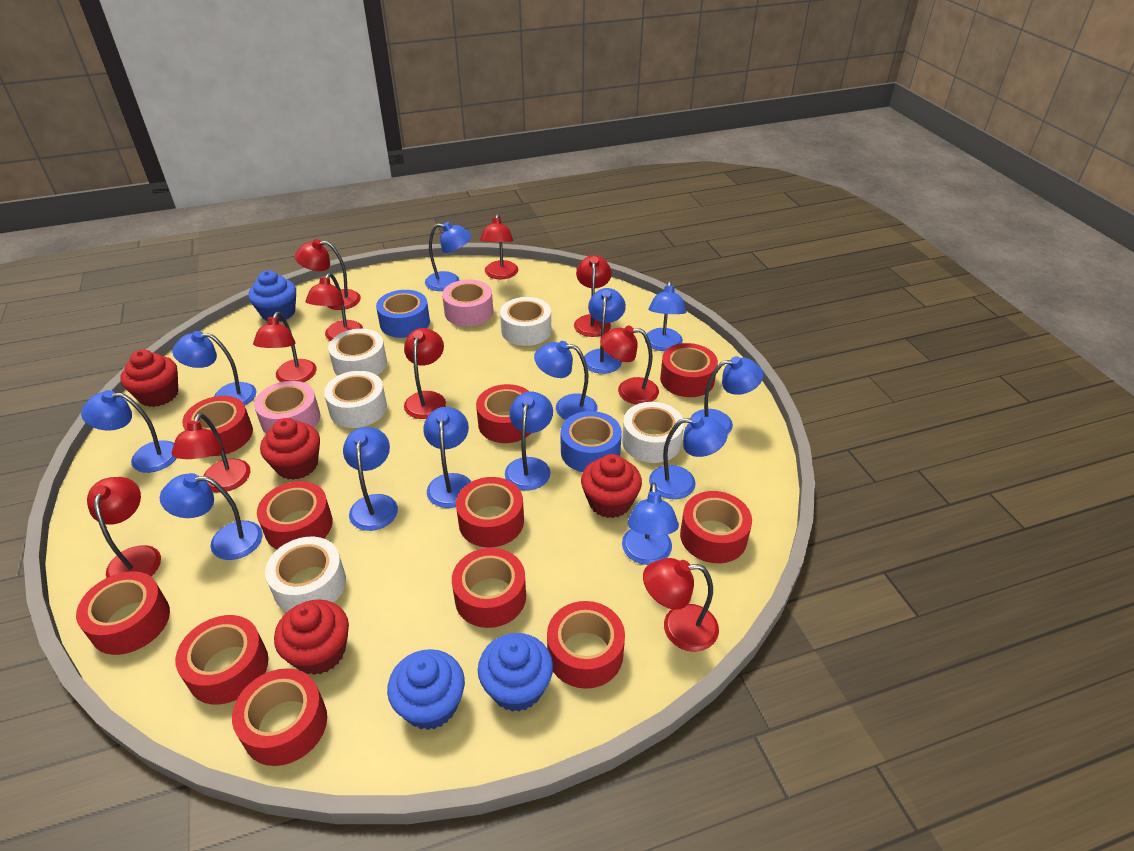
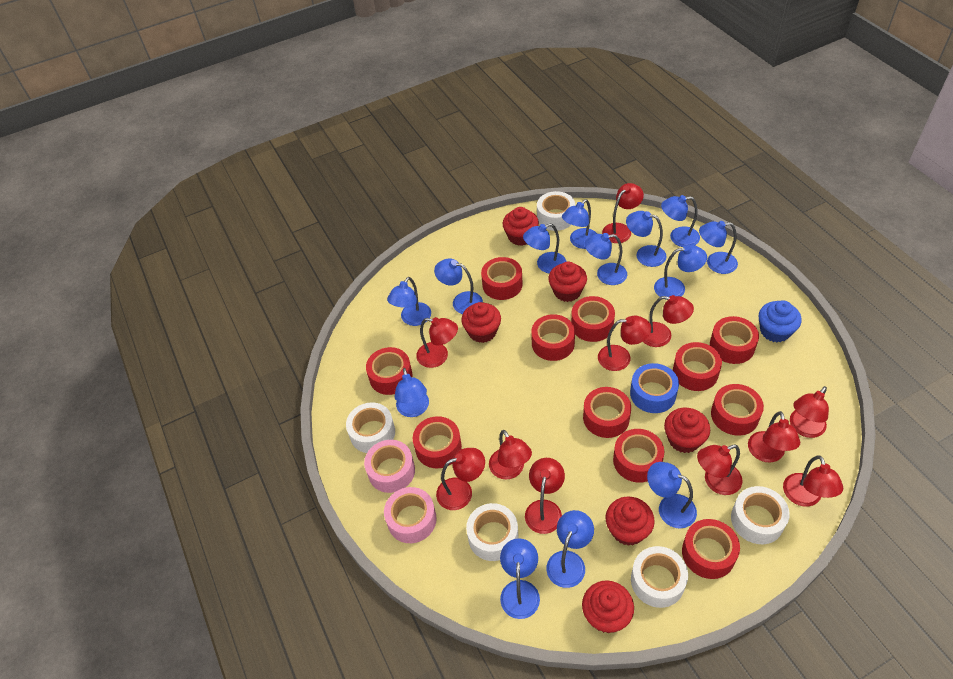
blue cupcake: [248,270,296,322] [387,649,465,730] [478,633,553,712] = 3 -> [759,300,801,342] = 1
blue tape: [376,290,430,338] [561,411,622,472] = 2 -> [630,363,679,413] = 1
red cupcake: [120,350,178,407] [260,418,320,480] [274,600,349,675] [581,454,642,518] = 4 -> [461,302,501,343] [502,207,539,246] [548,262,587,302] [582,581,634,633] [606,497,655,546] [664,408,710,453] = 6
red lamp: [87,477,161,578] [172,413,250,492] [253,312,317,382] [295,239,361,310] [305,273,363,341] [404,328,446,419] [480,214,518,279] [574,255,612,337] [600,326,659,404] [643,558,719,652] = 10 -> [416,317,458,368] [436,448,485,510] [489,430,532,480] [525,458,565,534] [598,316,651,371] [602,183,644,243] [643,295,694,347] [697,445,743,495] [748,411,800,463] [783,455,843,506] [790,386,829,438] = 11

